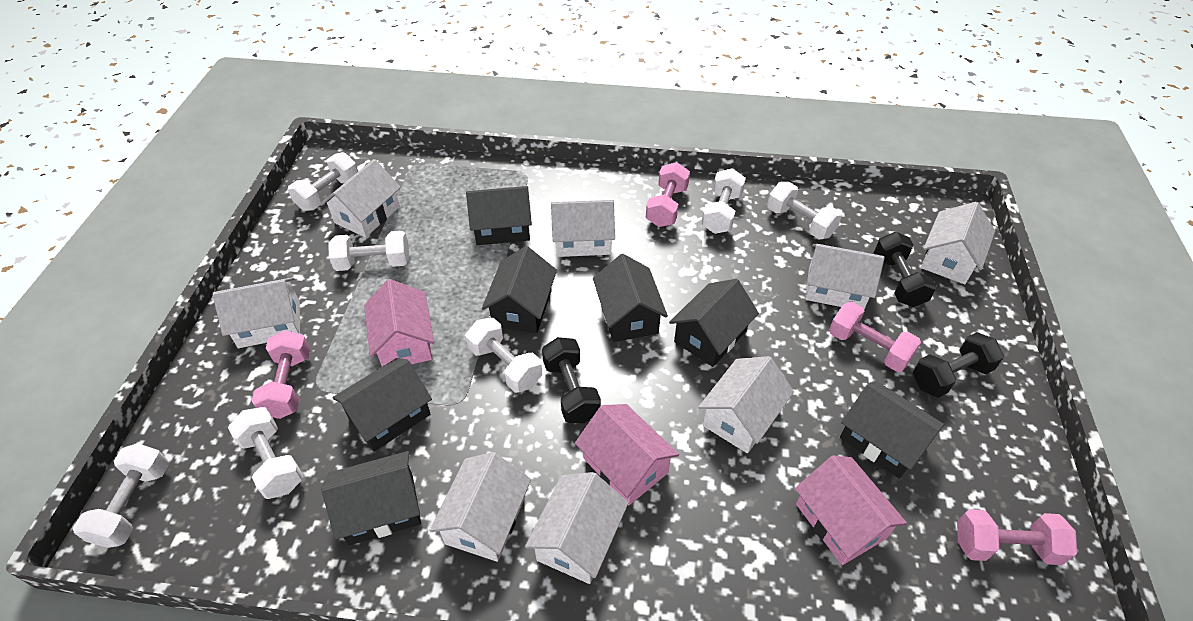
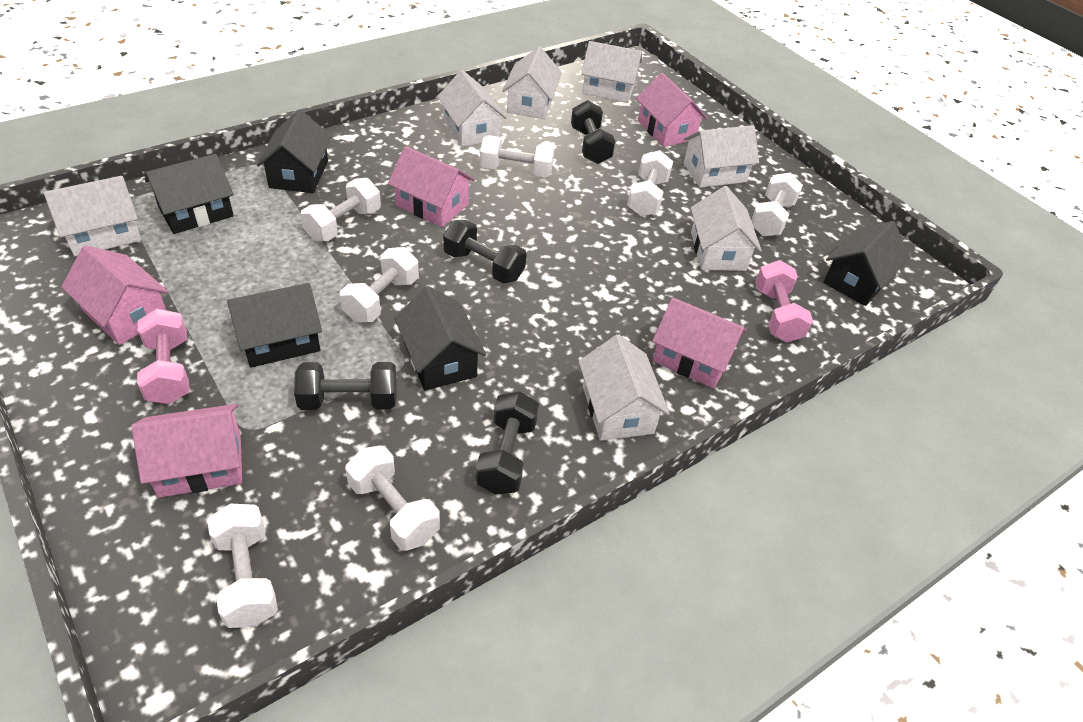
black dumbbell: [542,337,601,423] [874,232,937,307] [913,332,1004,398] = 3 -> [294,362,397,410] [443,220,527,284] [475,391,539,495] [571,100,616,164] = 4
black house: [321,451,421,545] [333,358,432,452] [466,186,532,245] [482,246,557,334] [593,254,668,342] [669,279,759,367] [840,381,944,479] = 7 -> [145,154,234,234] [227,283,322,368] [257,110,332,193] [394,286,486,391] [823,221,910,306] = 5
pink dumbbell: [252,330,311,419] [646,162,690,227] [829,302,921,372] [957,509,1077,565] = 4 -> [137,309,190,404] [755,260,813,342] = 2
pink house: [364,279,434,367] [575,404,679,506] [795,455,907,565] = 3 -> [61,245,169,345] [131,404,242,498] [388,146,475,227] [636,73,708,147] [652,297,747,388] = 5
white house: [212,277,300,348] [321,159,401,237] [429,452,531,562] [525,472,628,584] [551,200,615,257] [698,356,794,453] [805,244,884,309] [921,202,995,284] = 8 -> [44,176,141,257] [437,70,507,147] [502,47,562,119] [579,334,670,441] [581,41,642,103] [684,125,759,188] [691,186,762,271] = 7

